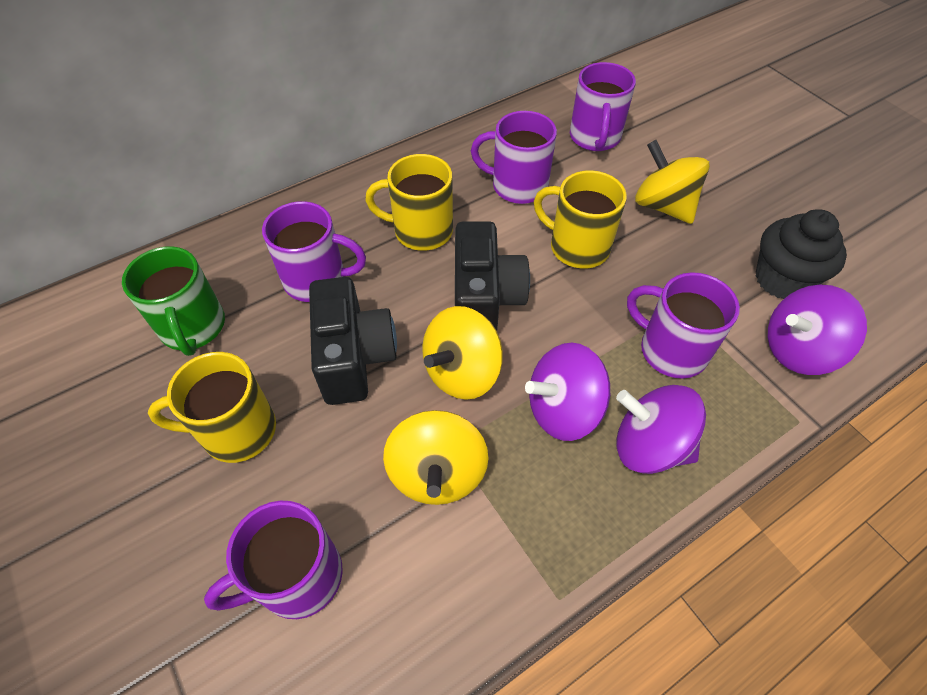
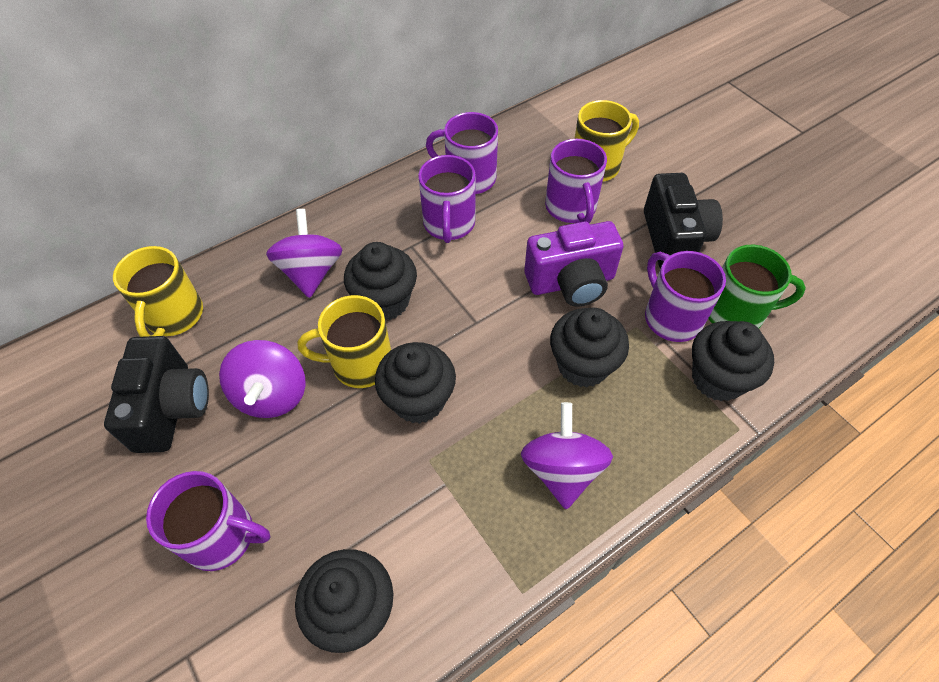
black cupcake: [756,209,847,299] = 1 -> [295,549,393,653] [344,242,417,320] [375,342,456,424] [550,308,629,387] [692,321,774,401] = 5
purple camera: none = 0 -> [524,221,624,307] = 1
yellow spinning top: [383,410,488,505] [422,306,503,400] [635,140,710,224] = 3 -> none = 0

